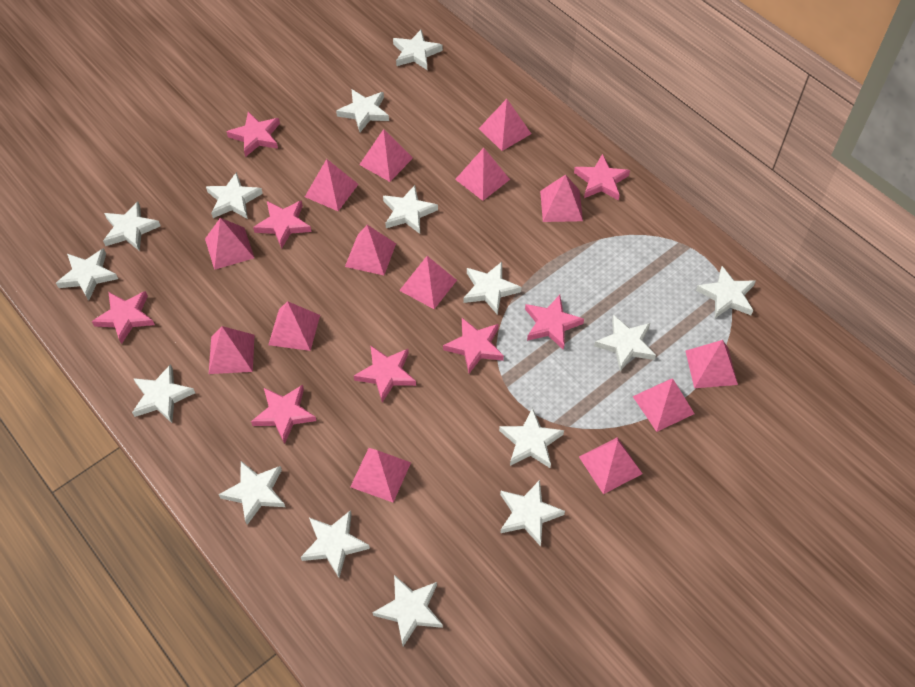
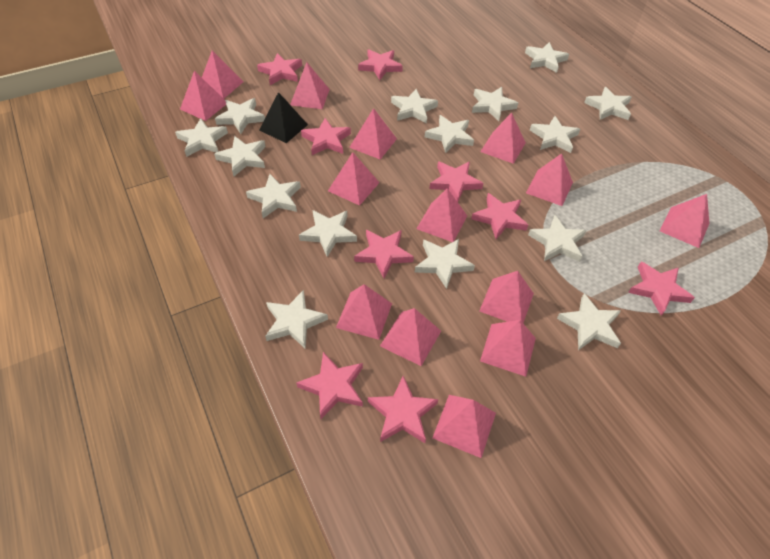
black pyramid: none = 0 -> [259,92,308,143] = 1
pink star: [92,291,155,344] [226,112,280,157] [251,385,316,444] [253,200,312,249] [354,345,416,402] [443,318,504,373] [525,295,584,350] [574,154,630,200] = 8 -> [257,53,302,85] [296,352,363,419] [301,118,351,155] [354,230,414,278] [358,49,403,80] [368,376,438,443] [430,162,483,202] [471,193,528,239] [628,262,695,316] = 9

